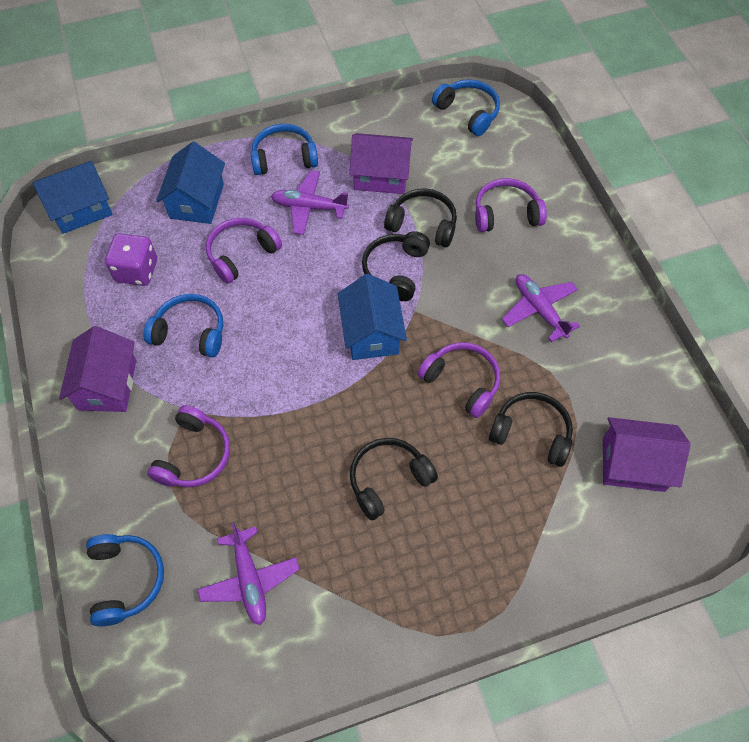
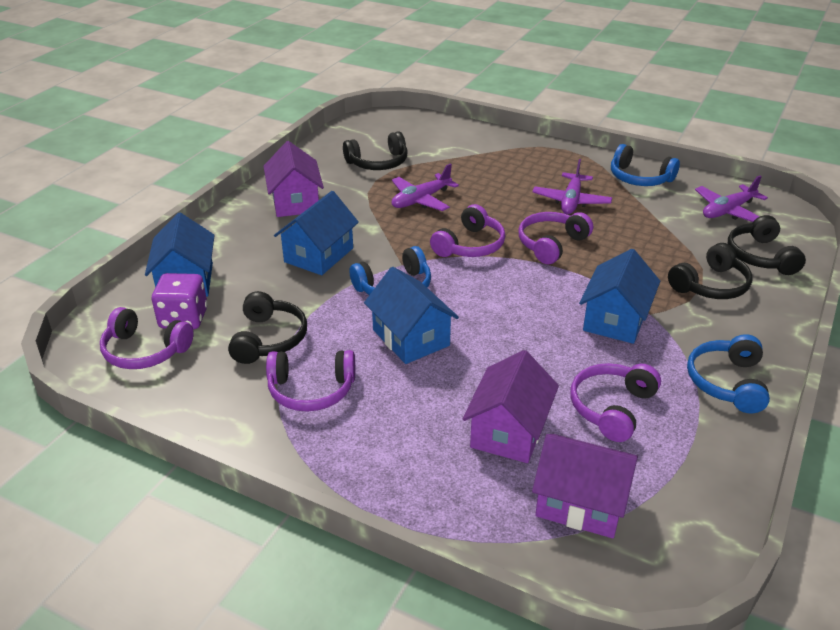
blue headphones: [86,534,164,626] [143,294,223,358] [250,124,318,175] [432,79,500,136] = 4 -> [350,246,431,295] [611,144,680,186] [687,334,770,413] = 3
blue house: [33,161,113,234] [156,142,225,224] [338,274,407,360] = 3 -> [145,213,215,297] [274,191,359,275] [364,267,459,364] [579,249,660,344] = 4
purple headphones: [147,405,230,487] [206,218,282,284] [418,342,500,418] [475,178,547,232] = 4 -> [100,307,194,369] [266,350,355,412] [430,204,505,257] [518,212,593,264] [570,363,661,442] = 5

